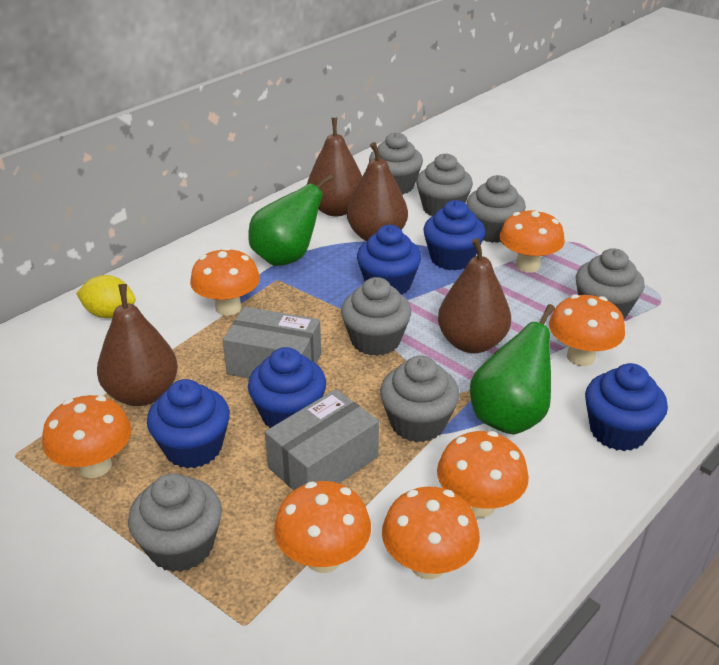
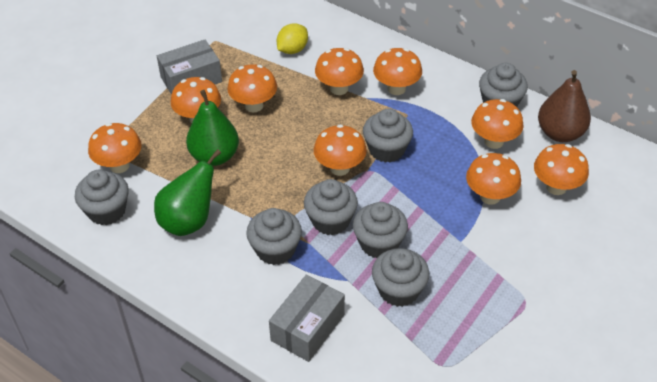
blue cupcake: [147,379,230,468] [248,347,326,428] [357,225,421,295] [423,200,485,270] [585,363,668,451] = 5 -> none = 0
brown pear: [97,284,178,406] [307,118,362,216] [347,142,408,241] [438,238,511,353] = 4 -> [538,70,591,142] = 1
orange mushroom: [42,395,132,478] [190,247,260,316] [274,481,371,573] [382,486,480,579] [437,431,529,518] [499,209,565,273] [549,294,625,366] = 7 -> [88,123,142,173] [171,77,221,124] [227,64,277,112] [314,124,367,176] [315,48,364,95] [373,48,422,95] [466,153,521,205] [471,99,524,149] [534,144,589,195] = 9

